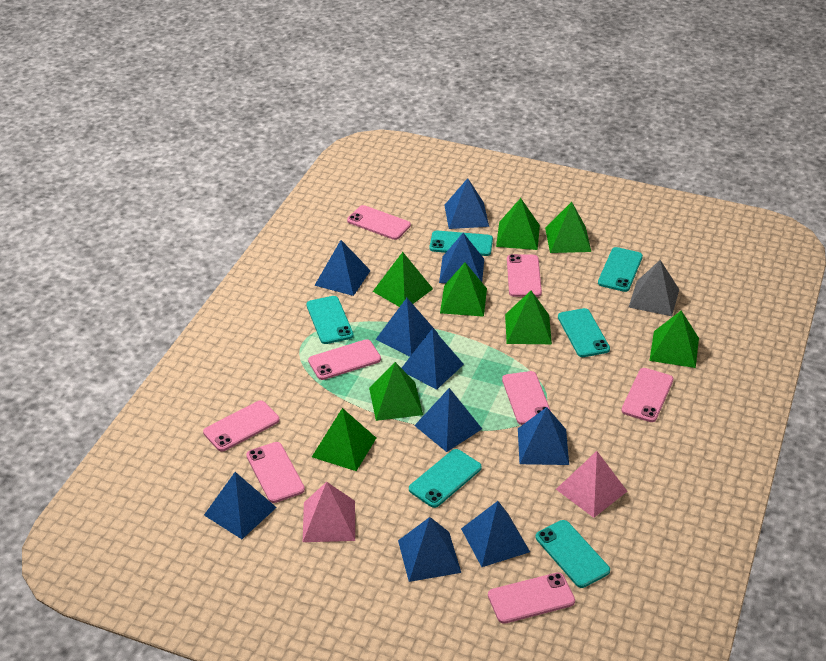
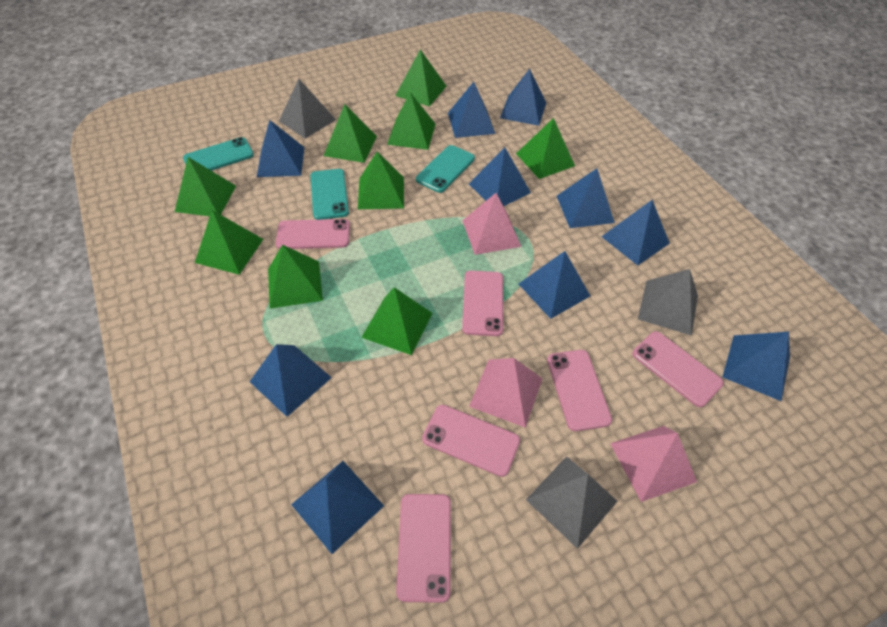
green pyramid: [312,408,376,471] [369,362,423,421] [373,252,433,307] [440,263,487,317] [496,198,540,250] [505,291,552,344] [545,202,591,253] [649,310,699,368] = 8 -> [175,157,236,216] [195,210,263,275] [268,245,323,309] [324,104,377,163] [358,151,404,209] [361,287,433,355] [387,92,436,150] [395,49,446,107] [516,118,575,179] = 9
grey pyramid: [629,260,679,316] = 1 -> [279,79,336,139] [526,456,617,549] [638,269,698,336] = 3
pink phone: [203,400,279,451] [246,442,305,503] [308,339,381,380] [347,205,411,240] [488,573,575,624] [502,371,551,425] [507,254,542,297] [621,368,674,422] = 8 -> [276,219,350,249] [396,494,451,603] [422,405,520,477] [462,271,503,336] [547,350,612,431] [632,331,724,407] = 6
pink pyramid: [303,482,355,542] [556,451,627,518] = 2 -> [462,193,521,255] [469,358,543,428] [610,426,697,502] = 3
turquoise phone: [306,296,354,344] [409,449,482,508] [430,231,493,256] [536,520,610,588] [558,308,610,357] [598,247,643,292] = 6 -> [183,137,254,171] [310,169,349,220] [416,145,475,193] = 3

